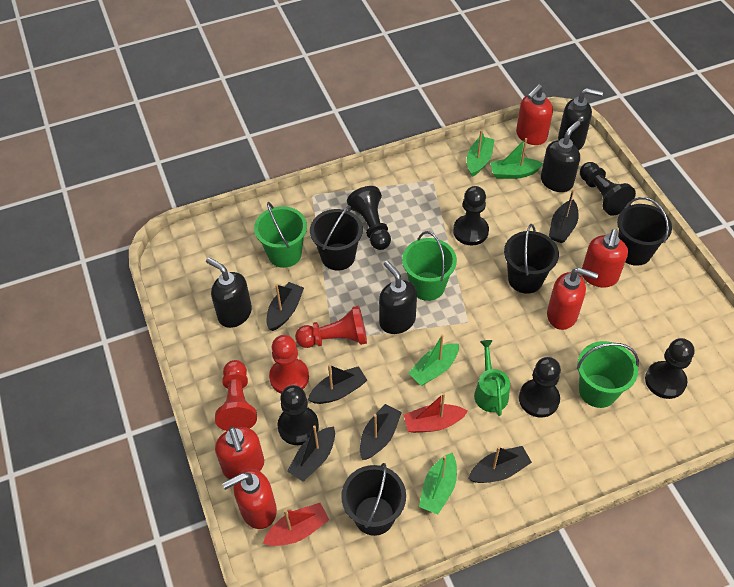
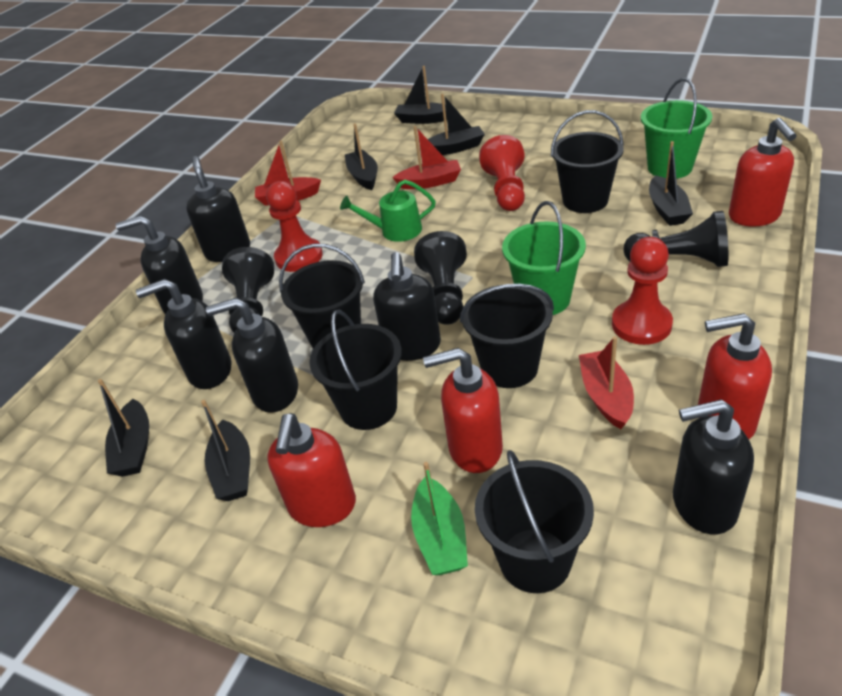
black bucket: [310,205,363,270] [341,463,406,536] [504,224,559,294] [617,197,672,266] = 4 -> [279,244,365,349] [309,310,402,430] [460,284,554,388] [475,450,594,593] [551,110,624,213] = 5
black pawn: [277,385,319,445] [347,186,391,250] [453,186,489,245] [519,357,561,417] [580,162,636,216] [645,338,695,399] = 6 -> [222,247,274,333] [414,231,467,325] [623,211,728,267] = 3
black soap dispenser: [206,257,252,328] [379,261,417,334] [541,121,580,192] [558,88,603,150] = 4 -> [116,216,203,314] [136,279,231,389] [186,156,250,262] [206,298,298,413] [373,252,441,361] [673,399,754,535] = 6
green boat: [408,334,459,386] [419,453,457,514] [467,130,494,177] [490,138,543,179] = 4 -> [411,462,468,575] = 1
green bucket: [254,202,307,268] [402,231,457,301] [577,341,639,408] = 3 -> [502,201,586,315] [641,78,712,179] = 2
red boat: [263,503,329,546] [404,393,468,433] = 2 -> [255,141,321,206] [392,126,461,189] [579,336,634,429] = 3
red soap dispenser: [215,427,264,479] [222,469,277,529] [516,84,553,145] [547,267,598,330] [582,229,628,287] = 5 -> [267,413,356,527] [423,348,503,473] [698,313,772,439] [729,118,797,227] = 4

